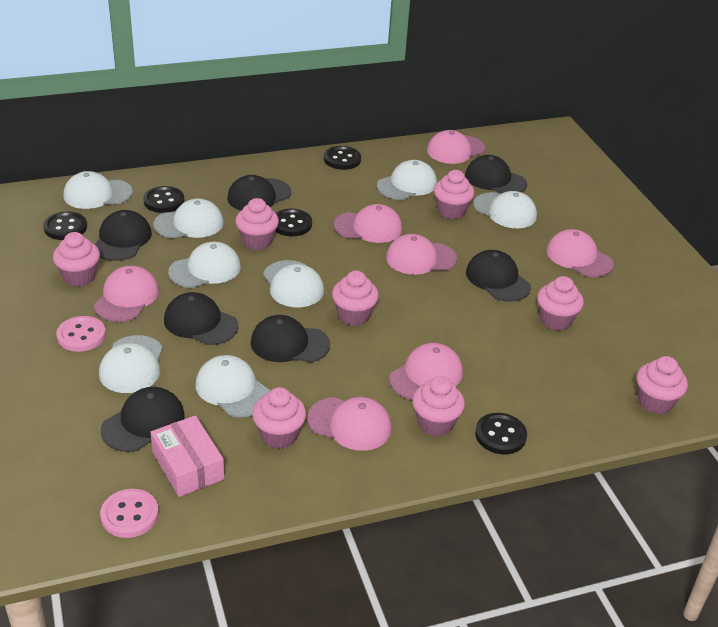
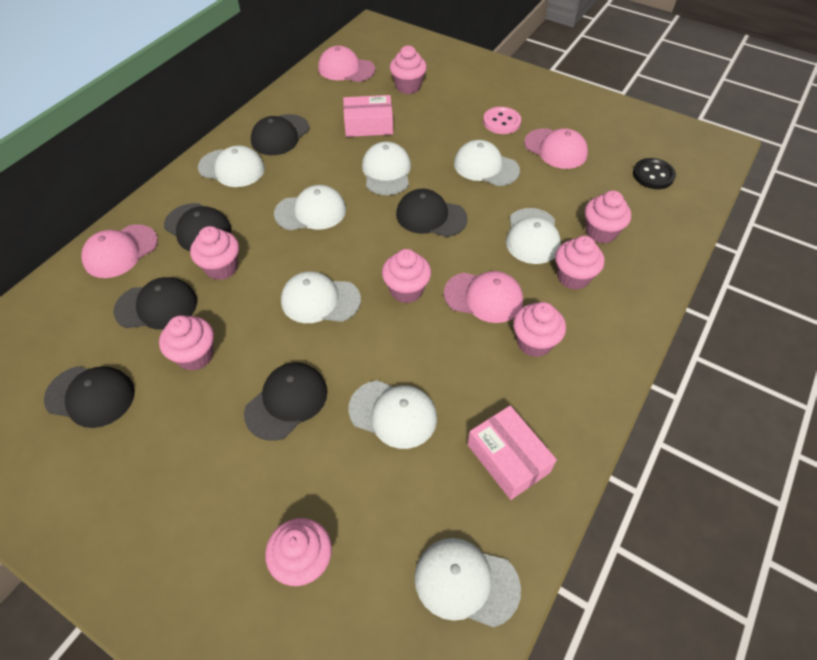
black button: [43,211,87,240] [143,186,184,213] [275,209,312,236] [324,146,361,170] [475,413,527,454] = 5 -> [633,158,676,189] = 1
black cap: [95,210,152,261] [101,387,185,452] [164,292,238,345] [227,175,291,211] [251,315,330,362] [465,155,527,193] [466,250,531,302] = 7 -> [44,366,135,428] [114,277,197,330] [164,203,231,251] [244,363,327,441] [251,114,309,155] [396,189,468,237] = 6
pink box: [150,416,224,497] = 1 -> [343,95,393,137] [467,406,557,500] = 2
pink button: [56,316,106,352] [100,489,159,538] = 2 -> [483,107,521,134] = 1
pink cap: [93,266,159,322] [307,397,392,451] [334,204,402,243] [386,234,457,275] [389,343,463,400] [427,130,485,164] [547,229,614,277] = 7 -> [81,224,158,278] [318,46,375,82] [444,271,523,323] [524,128,588,169] = 4

